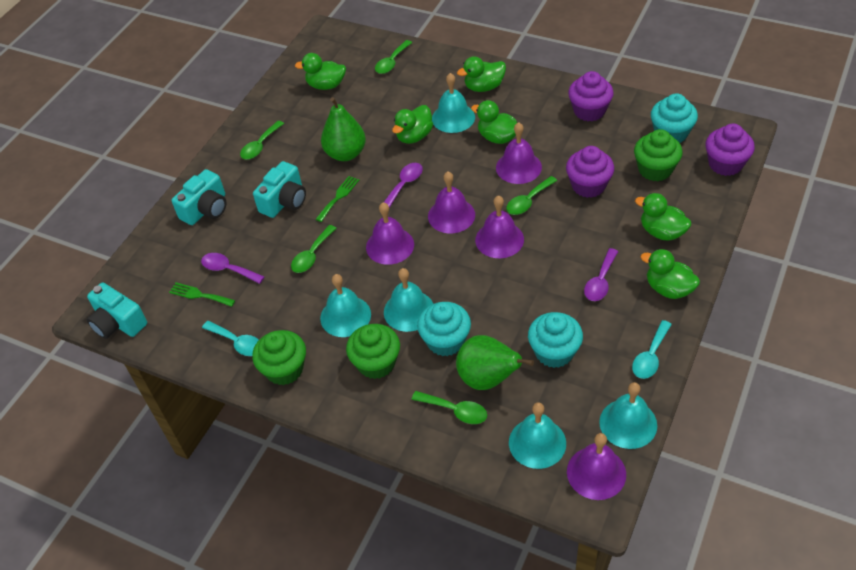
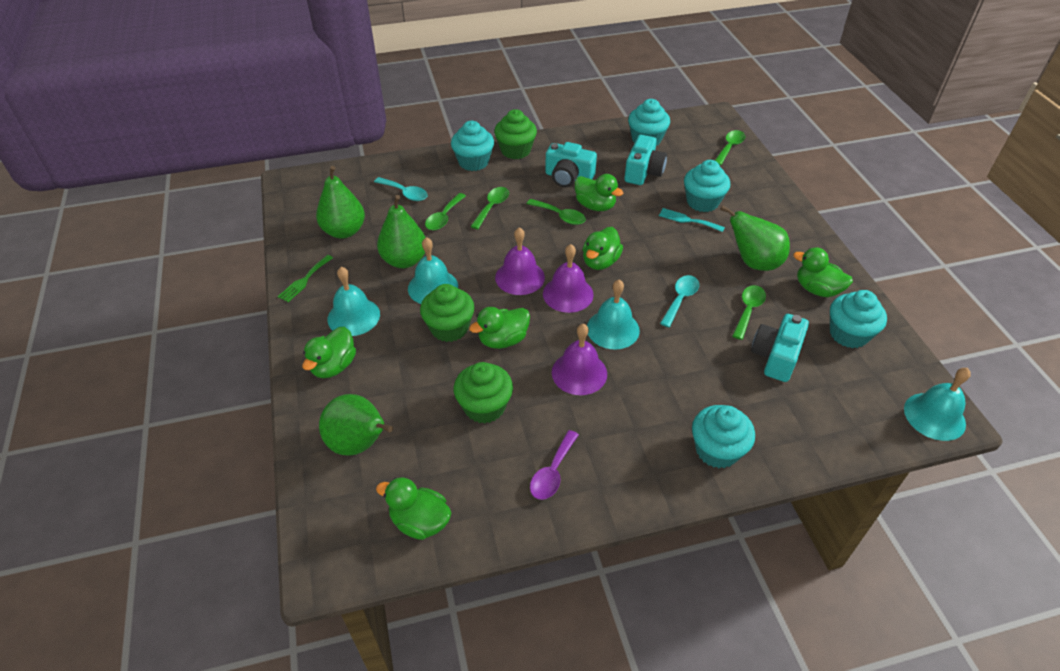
green fork: [169,282,235,307] [316,176,359,222] = 2 -> [278,255,333,302] = 1
green pear: [321,97,366,161] [456,335,534,390] = 2 -> [316,166,365,238] [319,394,393,455] [377,195,426,268] [720,205,790,271] = 4
purple bell: [366,202,414,265] [428,172,475,234] [475,195,524,258] [496,122,542,184] [567,433,626,500] = 5 -> [495,227,545,295] [543,244,594,313] [552,324,607,395] = 3
purple cupcake: [566,146,614,198] [568,71,614,121] [705,124,755,176] = 3 -> none = 0
purple spoon: [201,253,265,284] [384,163,423,208] [584,248,618,301] = 3 -> [530,430,579,500] = 1
turquoise bell: [320,274,371,337] [384,268,433,332] [432,73,475,133] [509,402,566,469] [599,382,657,449] = 5 -> [328,267,380,336] [408,237,458,304] [587,280,640,349] [904,368,971,441] = 4
turquoise cupcake: [417,302,471,356] [528,312,583,368] [651,93,698,143] = 3 -> [451,121,494,171] [628,99,670,146] [684,160,730,212] [692,405,755,468] [830,290,887,348] = 5
turquoise fork: none = 0 -> [659,208,725,232] = 1

